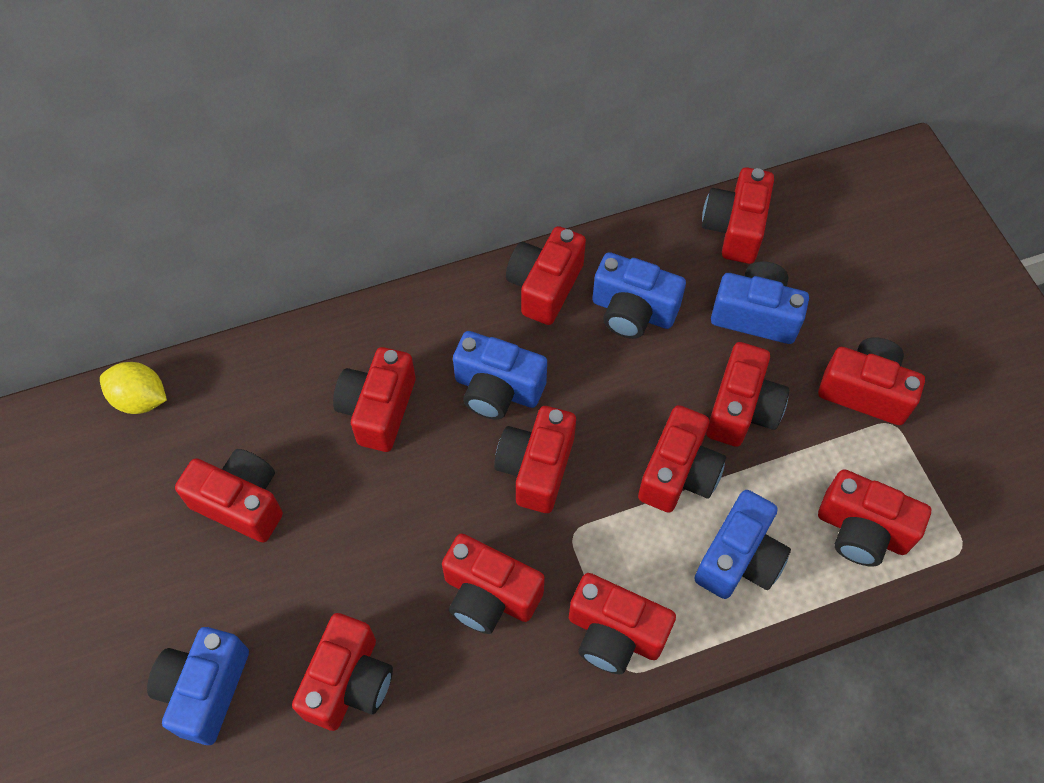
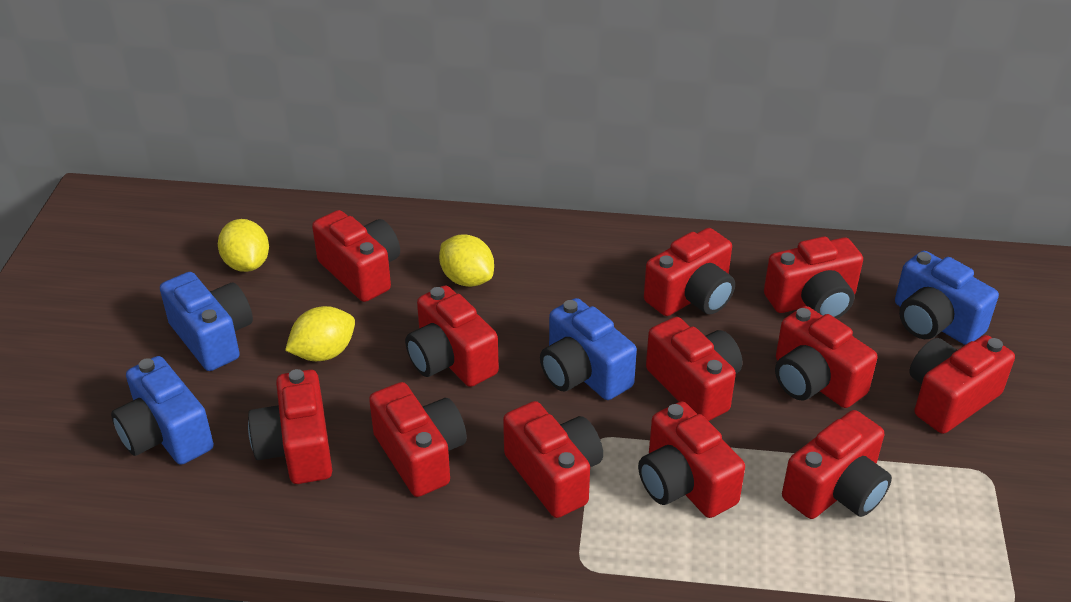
blue camera: [147,627,249,745] [453,331,547,420] [592,252,686,339] [694,490,791,599] [711,261,809,344] = 5 -> [111,356,214,465] [160,272,253,371] [540,298,637,400] [895,251,999,345] = 4
yellow lemon: [100,362,167,414] = 1 -> [218,219,269,272] [285,306,355,361] [439,234,494,287] = 3

